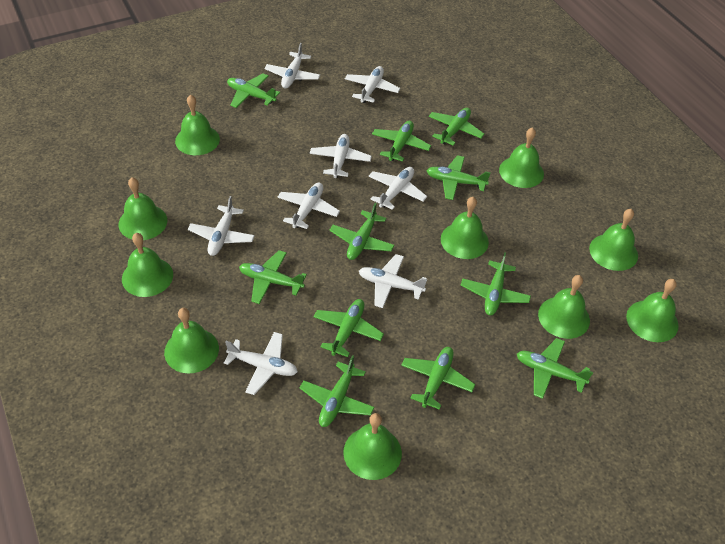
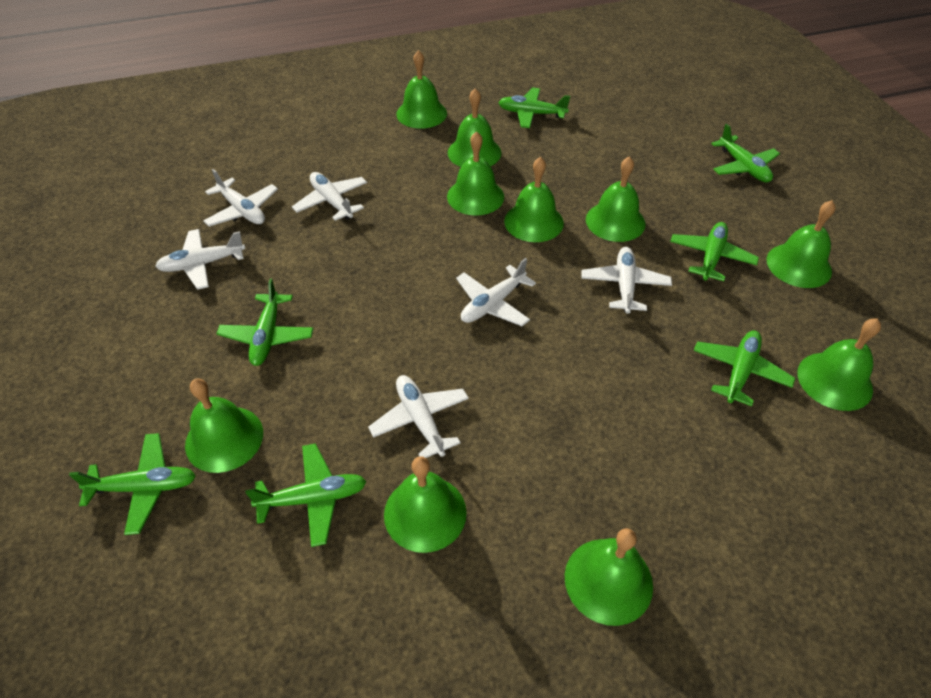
green plane: [227,73,280,108] [239,250,307,304] [300,355,374,427] [313,299,384,357] [329,203,394,260] [372,121,431,162] [401,347,475,410] [426,155,491,200] [429,108,484,146] [461,253,531,315] [517,338,593,399] = 11 -> [69,433,196,535] [216,278,314,366] [245,443,367,547] [498,87,570,128] [670,222,759,281] [693,330,795,406] [711,124,780,183] = 7
white plane: [188,196,255,256] [224,332,298,395] [264,43,320,88] [277,182,340,229] [310,134,372,178] [345,66,400,103] [359,254,427,308] [369,167,427,210] = 8 -> [155,229,245,290] [203,169,278,227] [292,172,367,221] [368,375,469,458] [456,258,536,326] [581,247,672,314] = 6

